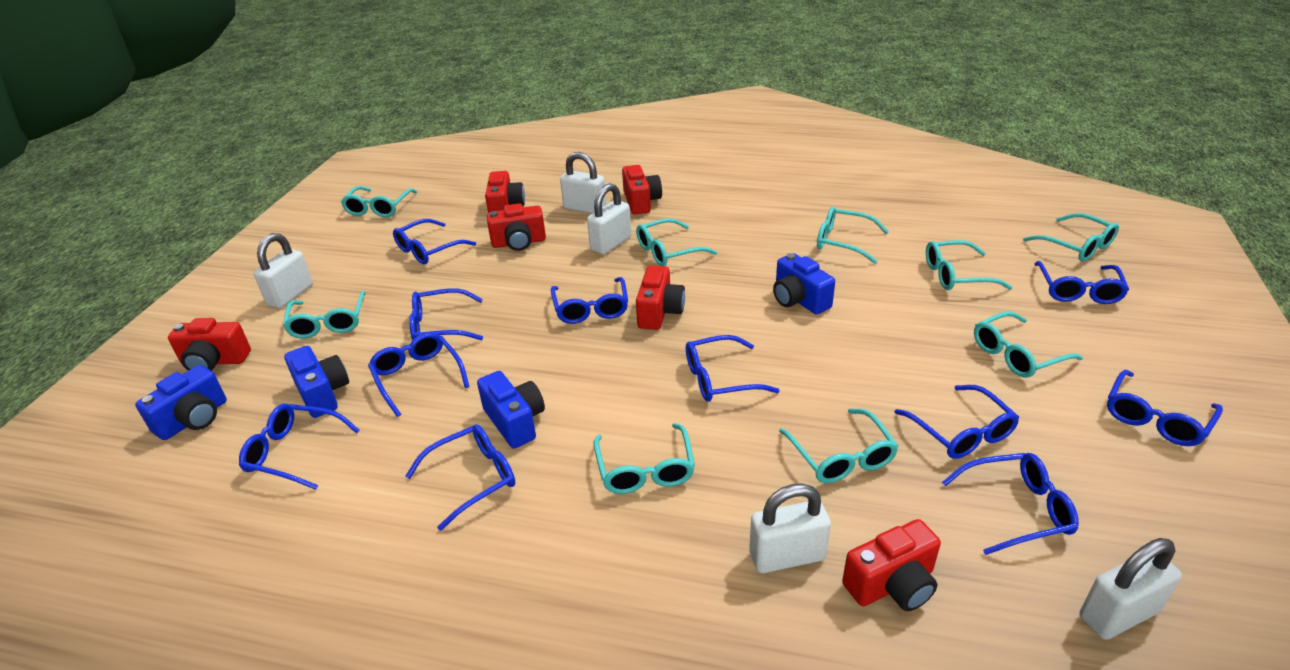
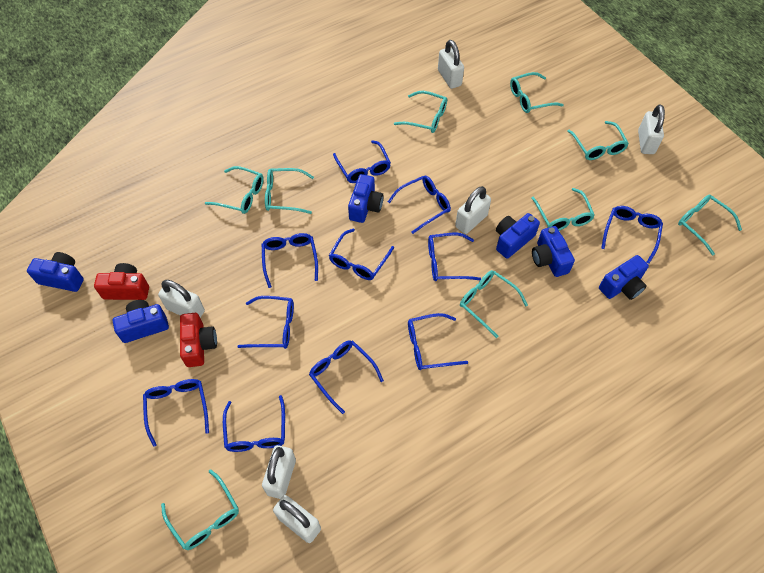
blue camera: [135,365,227,440] [284,346,349,418] [477,371,545,448] [773,253,835,314] = 4 -> [27,252,84,292] [112,300,169,343] [348,174,384,223] [496,213,540,259] [532,226,575,277] [599,255,649,300] = 6
red camera: [168,318,251,371] [485,171,525,213] [487,203,546,251] [622,165,662,215] [636,266,685,330] [842,519,941,611] = 6 -> [94,263,149,300] [180,313,217,367] = 2
white padlock: [254,233,313,308] [560,152,607,214] [587,183,631,254] [749,483,831,573] [1080,538,1182,640] = 5 -> [158,280,205,318] [262,445,296,499] [273,495,321,543] [438,40,464,89] [455,186,491,234] [638,104,665,154] = 6

